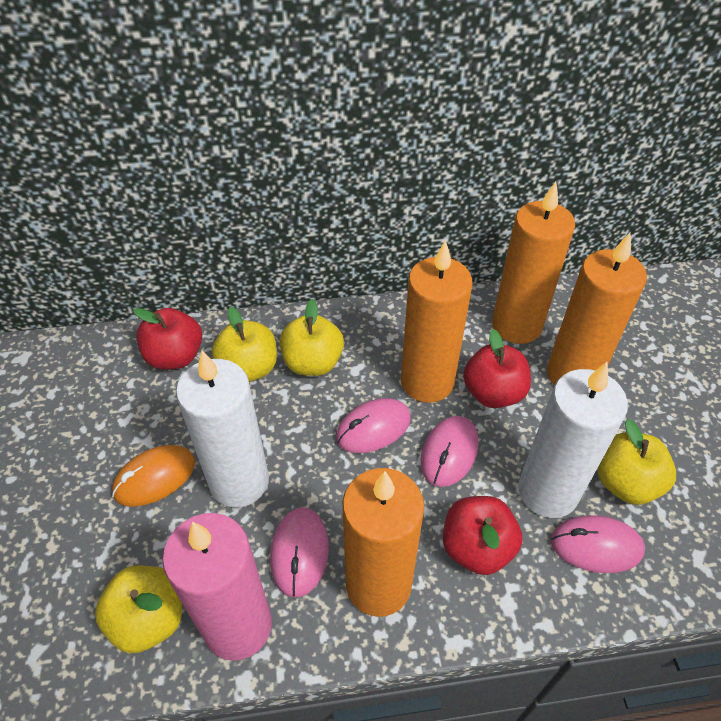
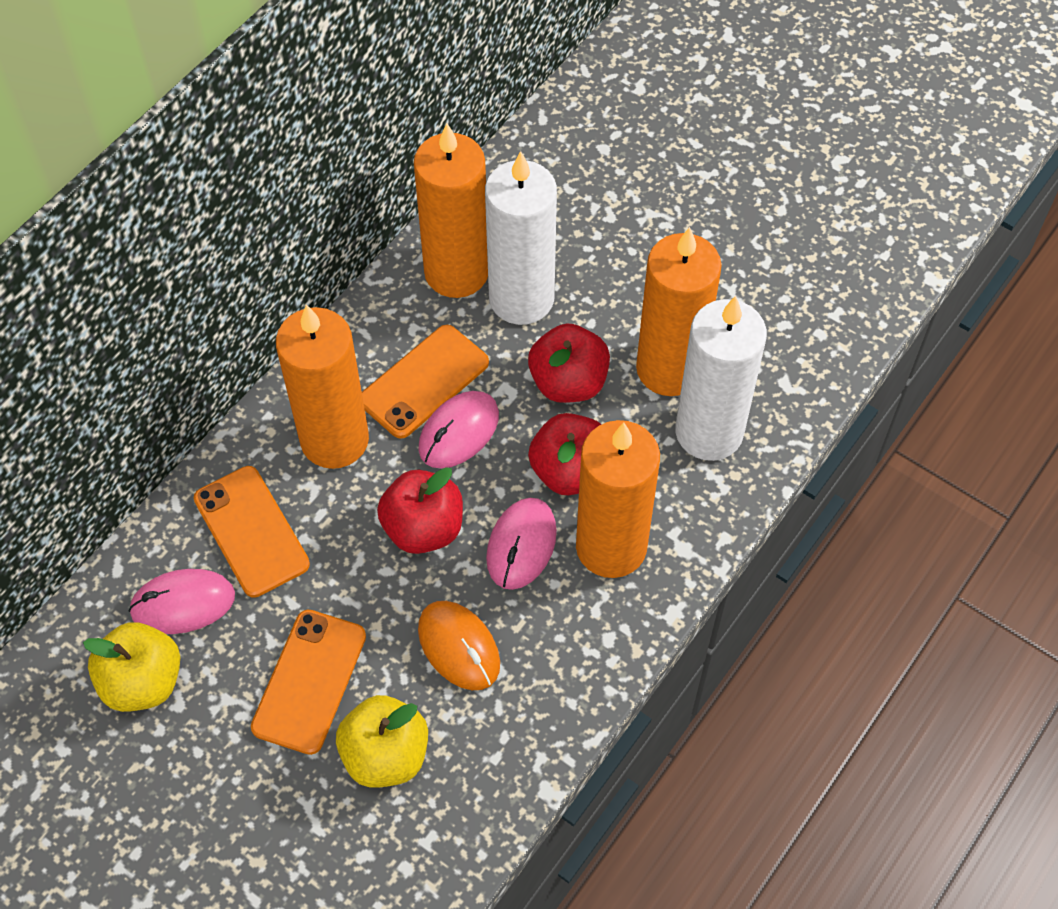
orange phone: none = 0 -> [194,466,310,598] [251,610,366,755] [362,325,489,438] = 3
pink candle: [162,513,272,661] = 1 -> none = 0
pink mouse: [270,507,329,598] [336,398,411,453] [420,416,478,487] [551,515,645,573] = 4 -> [128,569,235,634] [418,391,499,468] [486,498,557,590] = 3
yellow apple: [95,565,182,653] [212,307,277,382] [280,299,344,376] [597,419,676,505] = 4 -> [83,622,181,712] [336,695,428,788] = 2

